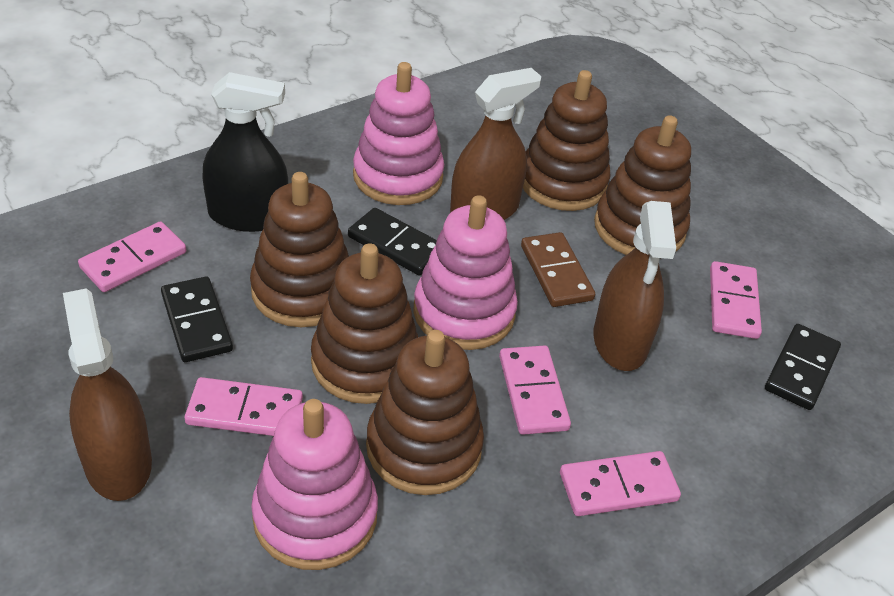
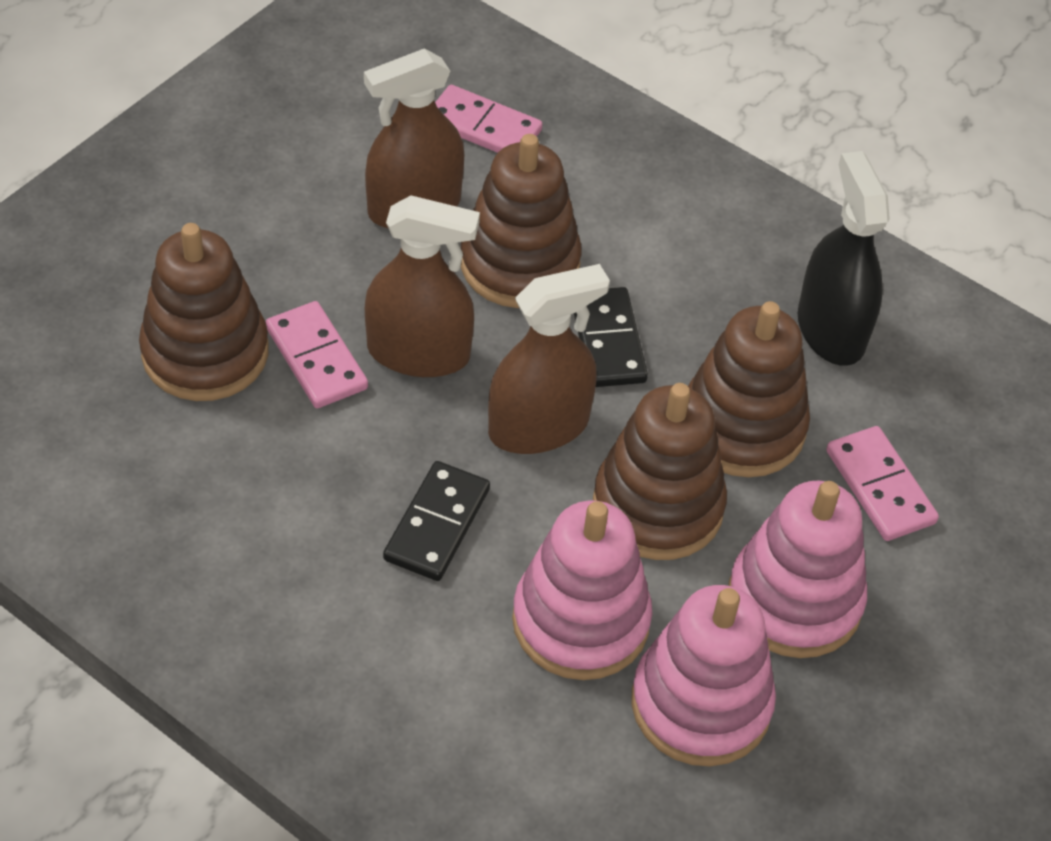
black domino: [161,276,233,362] [348,208,437,275] [765,324,841,410] = 3 -> [383,461,490,581] [574,287,648,387] = 2
brown domino: [521,232,595,307] = 1 -> none = 0
brown stacking toy: [250,172,349,327] [311,243,418,404] [366,330,484,495] [523,70,611,211] [594,115,691,255] = 5 -> [139,223,268,401] [461,134,581,308] [593,383,727,560] [688,301,810,477] = 4
pink domino: [78,221,186,292] [184,377,303,436] [499,346,571,435] [560,451,681,516] [710,261,762,339] = 5 -> [266,301,368,408] [435,85,542,153] [826,426,939,541] = 3

